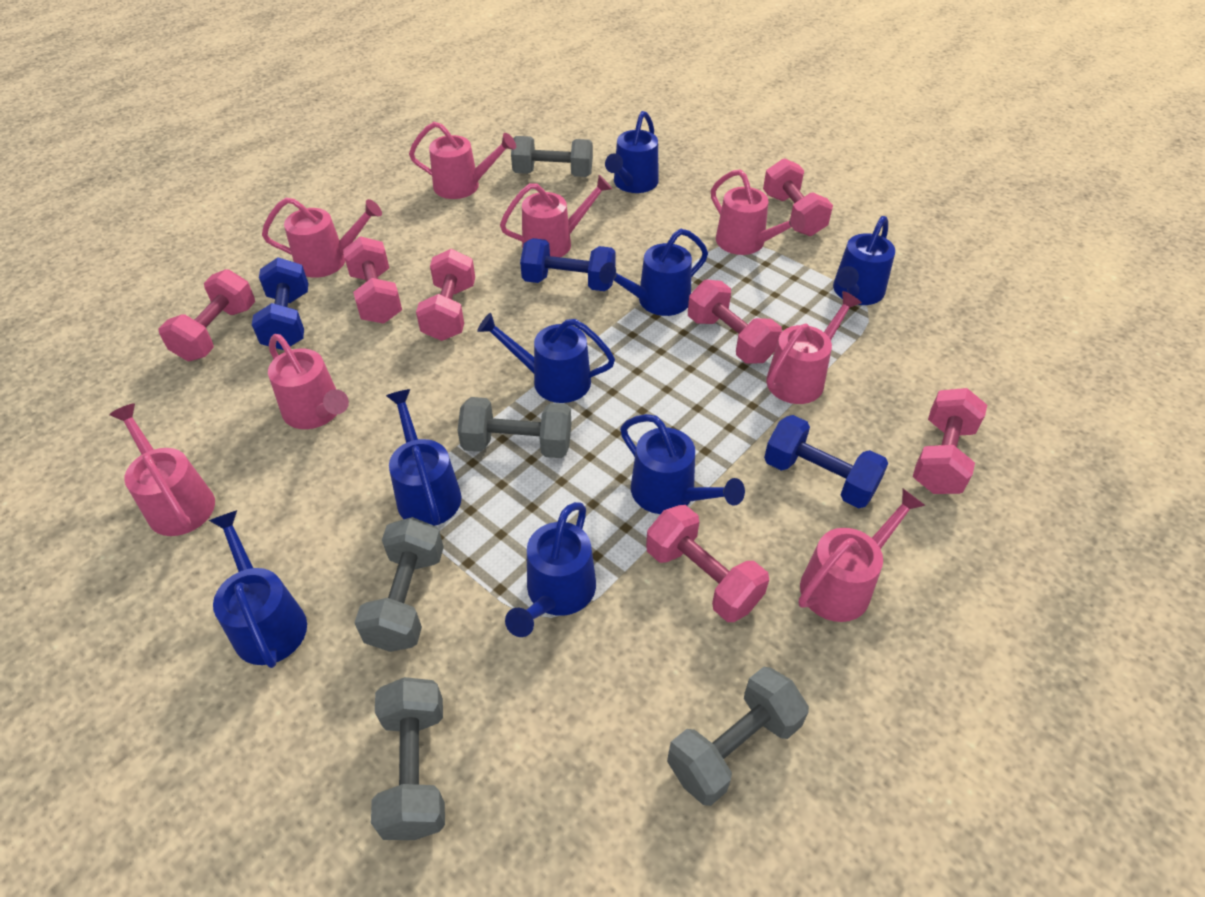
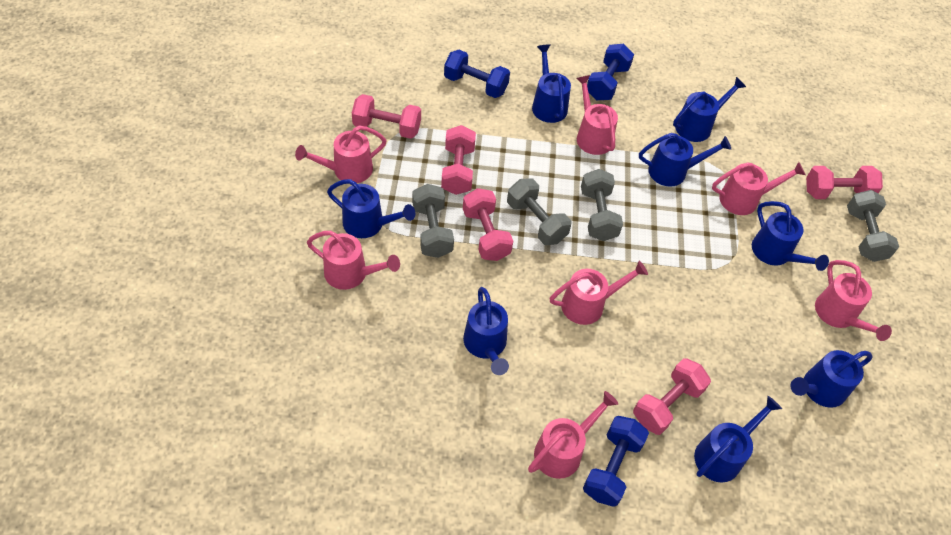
grey dumbbell: [354,517,444,652] [371,677,445,840] [457,397,571,458] [511,136,593,177] [667,667,809,806] = 5 -> [412,184,454,258] [507,178,571,245] [581,169,623,241] [847,190,899,262] = 4
pink dumbbell: [159,269,255,361] [343,236,402,324] [416,249,475,341] [646,505,769,622] [688,280,782,364] [763,158,833,236] [913,388,987,494] = 7 -> [352,94,421,139] [441,125,476,195] [463,188,513,261] [633,358,711,435] [806,166,883,199] = 5
pink watering can: [109,403,215,536] [262,198,382,278] [268,334,349,429] [409,122,516,199] [500,175,612,257] [711,169,806,255] [766,291,862,404] [799,489,926,622] = 8 -> [295,126,387,183] [307,231,400,290] [528,391,618,479] [549,261,648,325] [576,75,618,155] [712,162,806,215] [815,260,892,341] = 7

